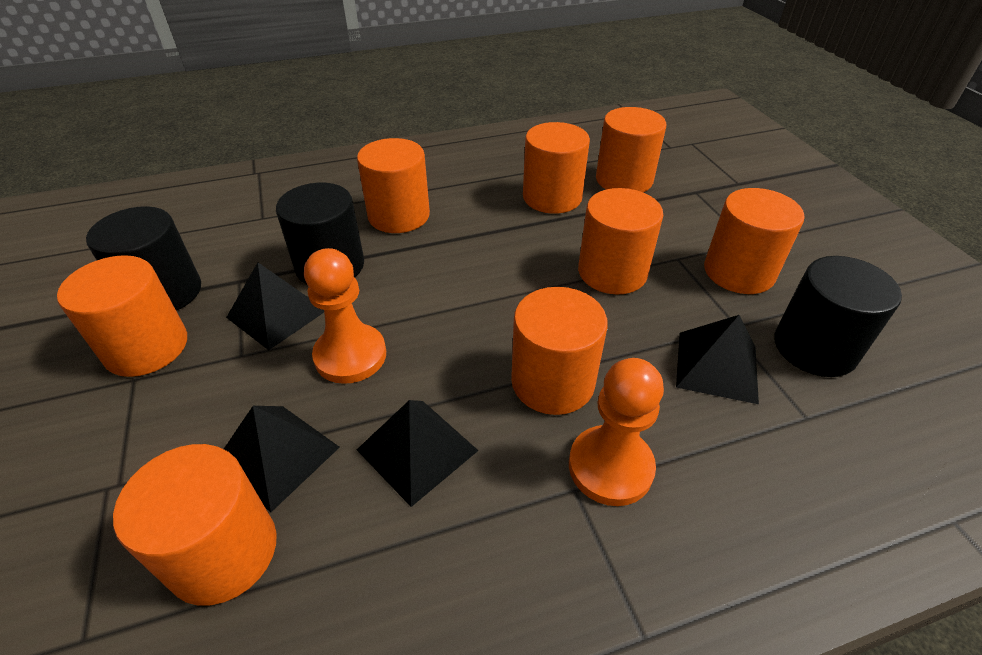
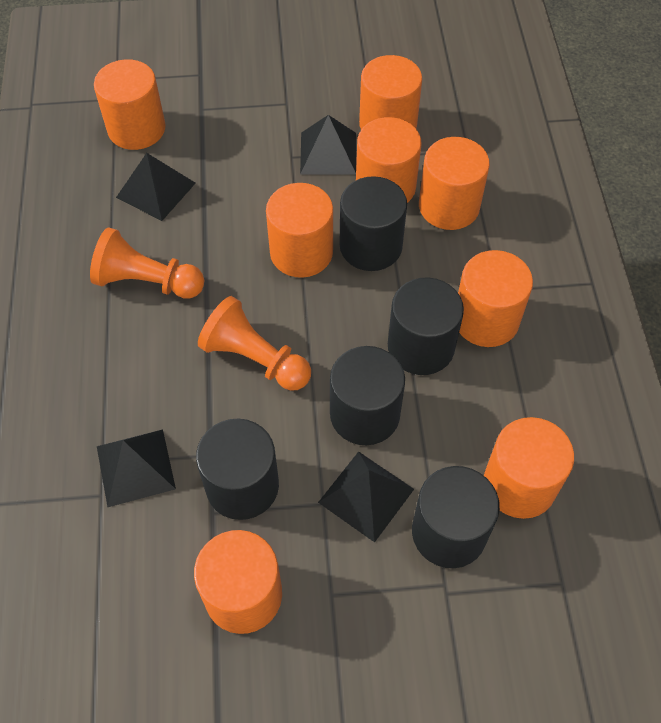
black cylinder: [86,206,201,311] [276,183,364,284] [775,256,902,377] = 3 -> [196,419,279,520] [330,346,405,445] [340,176,407,271] [388,277,464,375] [412,466,500,568] = 5

